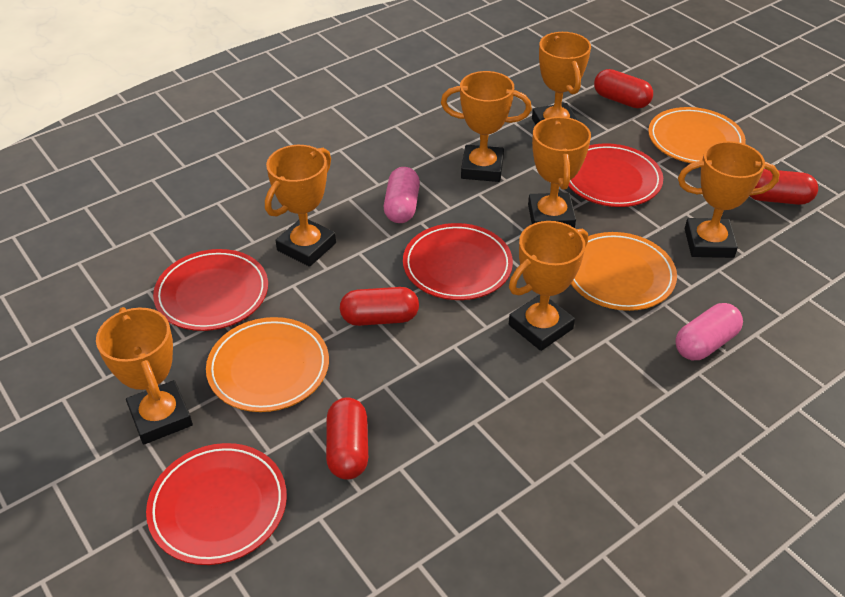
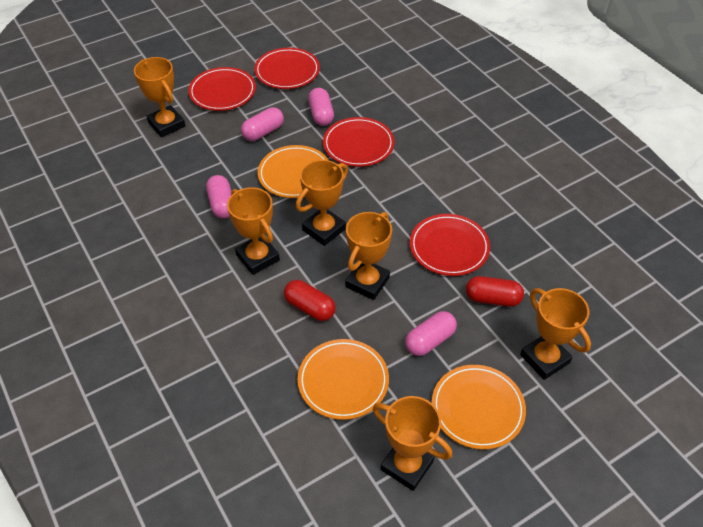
orange trophy: [96,307,193,444] [265,145,336,267] [441,71,532,182] [509,221,588,351] [528,116,591,228] [532,32,591,125] [678,141,780,258] = 7 -> [134,57,185,137] [227,187,280,275] [296,160,348,246] [345,212,392,300] [373,396,452,491] [520,288,591,380] = 6
pink capsule: [384,167,420,223] [675,303,743,360] = 2 -> [206,175,231,219] [241,107,284,141] [308,88,334,126] [405,311,457,356] = 4
red capsule: [326,397,368,480] [340,287,419,326] [594,69,653,108] [750,169,818,205] = 4 -> [284,280,336,321] [466,276,524,307] = 2

